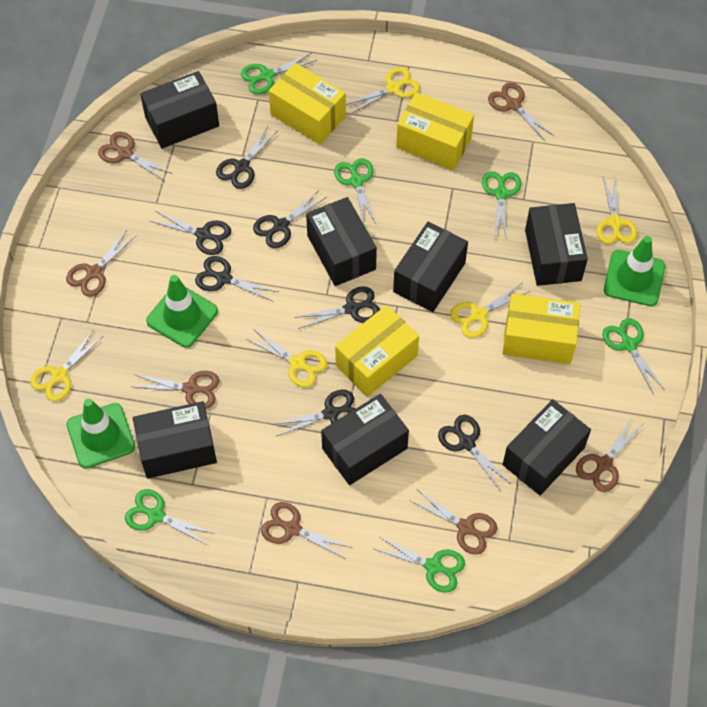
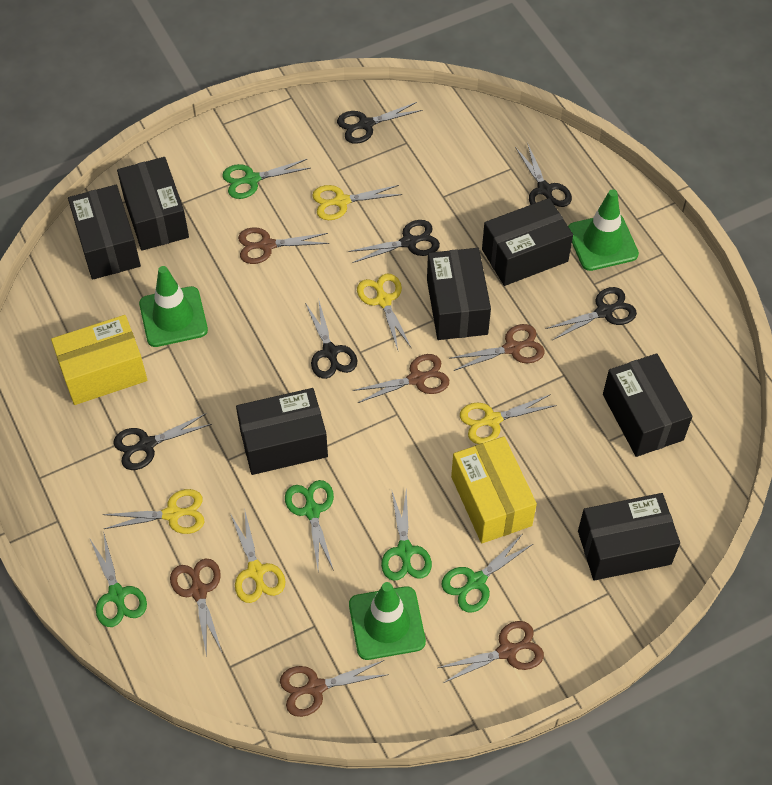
black scissors: [150,211,231,255] [195,256,278,302] [216,126,277,189] [253,190,327,248] [272,390,355,436] [295,286,380,329] [438,415,511,490] = 7 -> [113,413,212,470] [305,301,357,379] [337,102,422,144] [348,220,440,263] [515,142,572,207] [546,287,637,340] = 6
brown scissors: [66,230,136,297] [98,132,173,182] [131,371,220,409] [261,502,352,559] [409,490,498,555] [488,82,554,141] [576,418,643,492] = 7 -> [170,558,222,657] [238,227,329,264] [280,660,389,717] [353,354,449,403] [438,621,544,683] [449,324,545,371] = 6
green scissors: [125,489,215,545] [241,53,317,94] [334,158,376,224] [372,536,465,593] [482,171,522,240] [602,318,665,393] = 6 -> [90,531,147,627] [222,159,311,199] [285,480,334,571] [381,488,432,580] [442,535,533,612] = 5
yellow box: [269,63,346,145] [335,305,419,397] [396,92,474,170] [502,293,581,364] = 4 -> [51,315,147,405] [451,436,537,543] = 2

